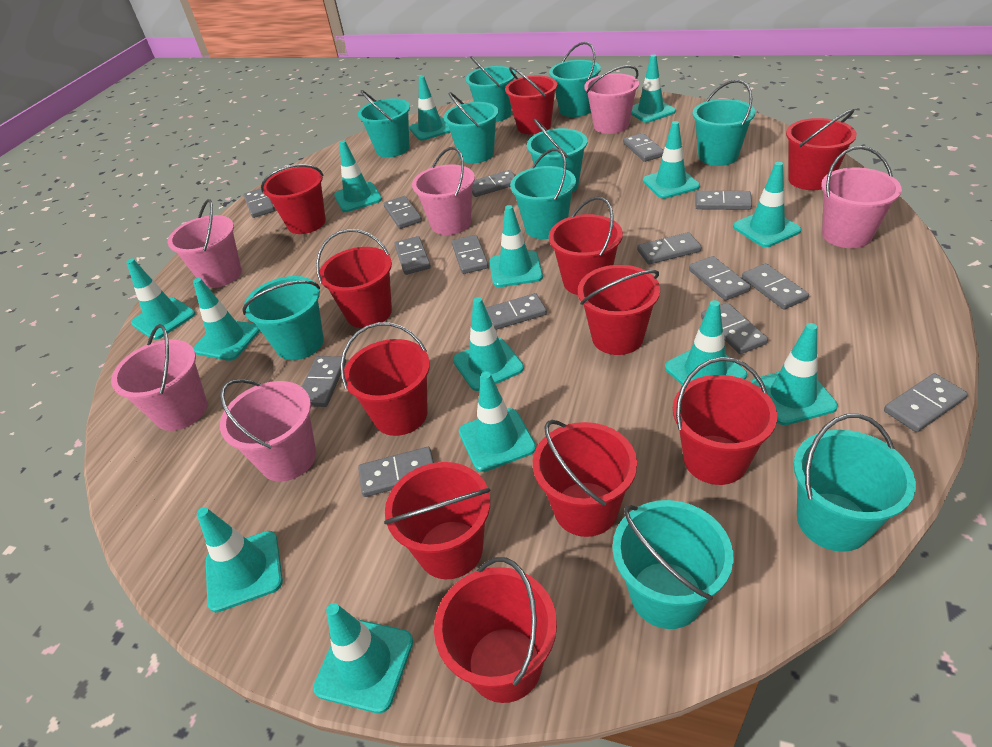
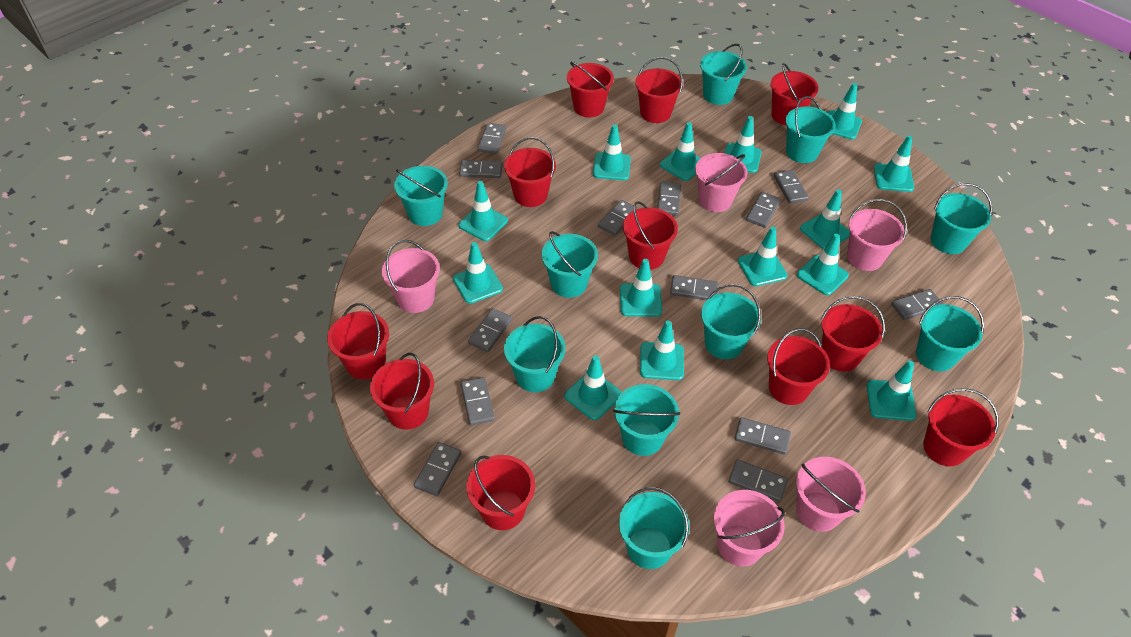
grey domino: [243,188,275,218] [302,356,346,407] [358,447,434,497] [384,196,422,229] [395,236,431,275] [452,235,489,274] [472,170,515,197] [486,293,547,330] [623,133,664,162] [637,232,701,264] [689,256,751,301] [696,191,752,210] [701,303,768,354] [742,263,809,309] [884,373,968,432] = 15 -> [414,442,461,496] [459,160,503,178] [461,377,495,425] [468,308,512,352] [477,123,506,154] [598,200,638,236] [658,182,681,216] [670,275,719,300] [729,459,788,502] [735,417,791,455] [746,192,781,228] [774,170,809,204] [891,289,943,320] = 13
pink bucket: [111,324,207,431] [168,199,242,288] [220,379,316,482] [412,147,475,235] [584,65,639,134] [821,146,902,248] = 6 -> [382,240,440,313] [695,153,747,212] [714,490,785,567] [796,457,866,532] [847,199,907,271] = 5

